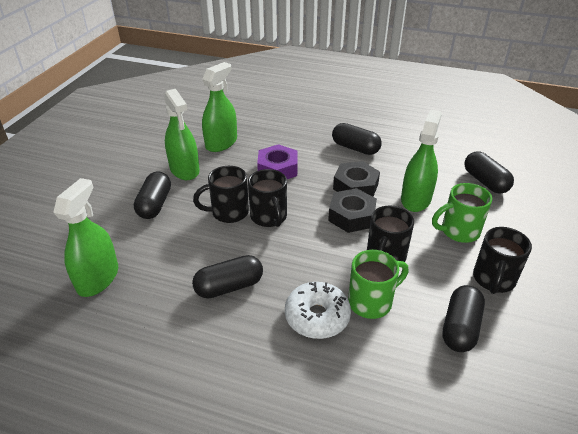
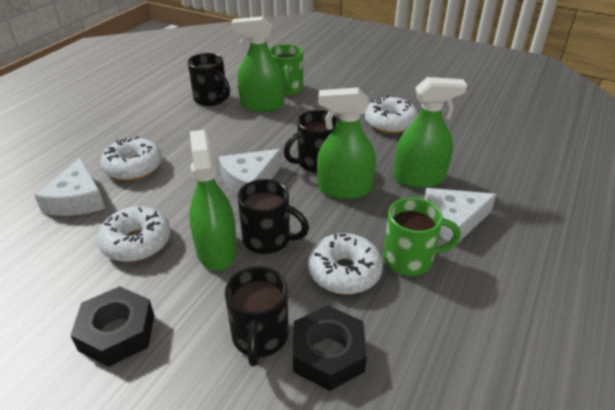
black capsule: [134,171,171,219] [192,255,263,298] [332,123,382,155] [442,285,485,352] [464,151,514,194] = 5 -> none = 0
purple nut: [257,144,298,179] = 1 -> none = 0
white cheese: none = 0 -> [34,158,105,216] [219,149,282,195] [424,188,497,245] = 3
white donut: [285,282,351,339] = 1 -> [97,206,171,262] [100,136,162,181] [308,233,383,294] [365,95,418,133] = 4

